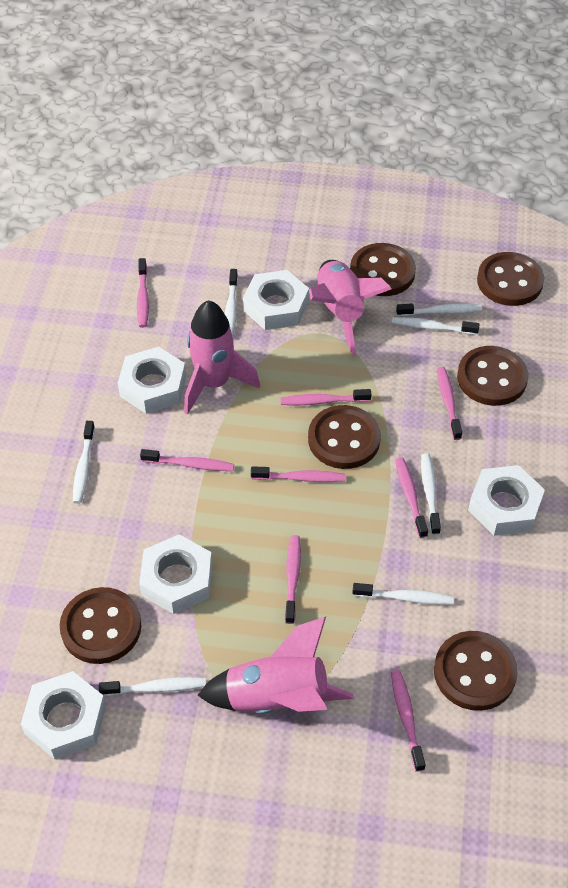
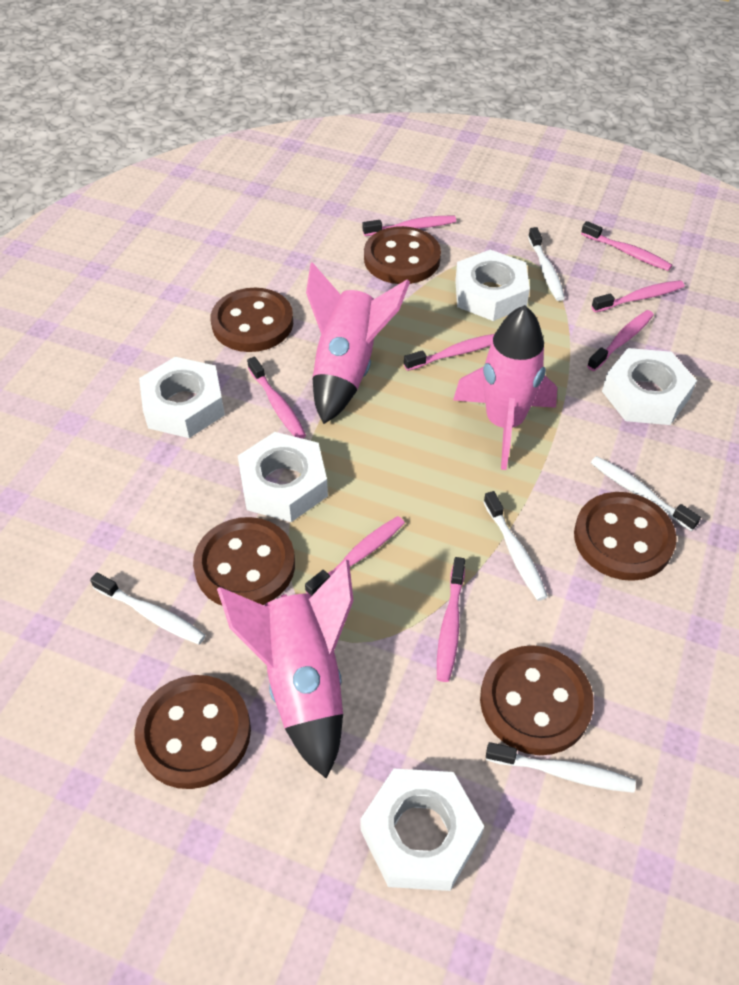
white toothbrush: [73,421,95,504] [99,677,206,696] [225,269,238,337] [352,583,454,605] [392,317,479,335] [396,304,482,316] [421,454,441,535] = 7 -> [90,573,206,645] [484,491,548,601] [486,742,636,793] [528,227,565,301] [591,456,701,531] = 5

